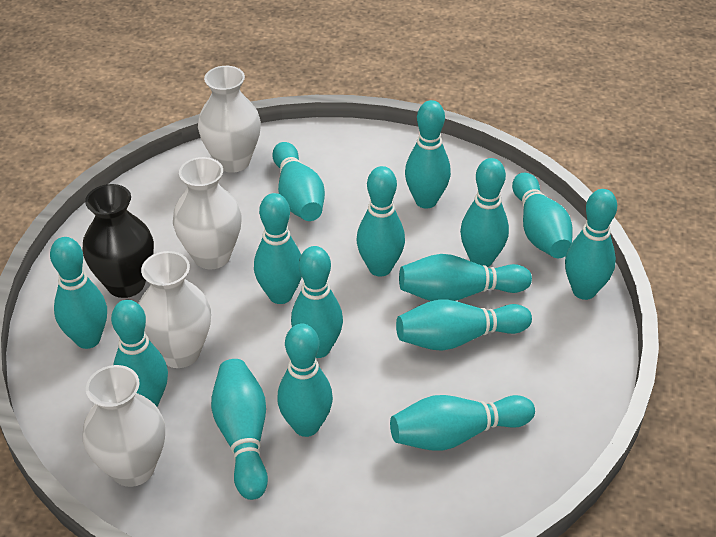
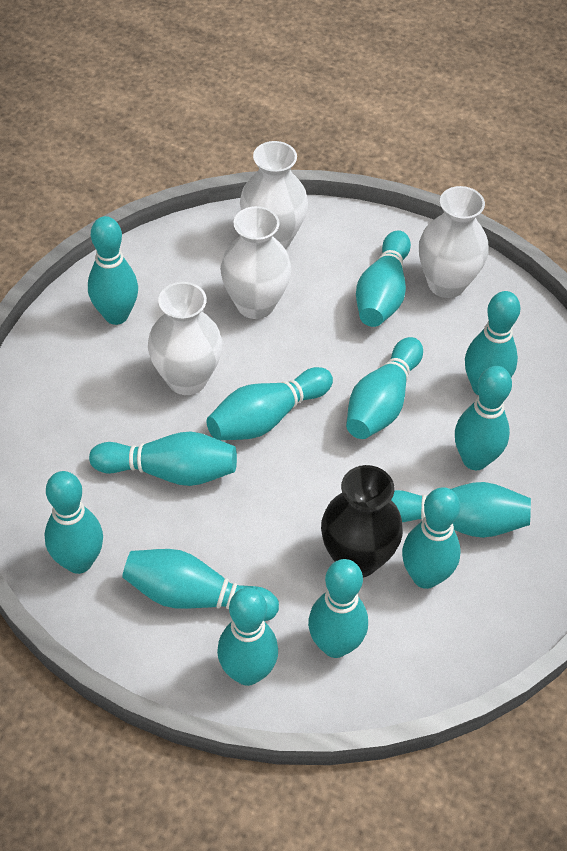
turquoise bowling pin: [50,237,107,349] [111,300,168,407] [211,359,268,500] [254,193,302,304] [272,142,325,221] [277,324,333,437] [291,246,343,358] [357,166,405,277] [390,395,535,451] [396,299,532,351] [399,254,532,301] [405,100,451,209] [460,158,509,267] [512,173,573,258] [565,189,617,300] = 15 -> [45,471,103,574] [88,216,138,325] [89,432,237,486] [122,549,279,621] [207,367,333,440] [217,588,278,686] [308,559,368,658] [346,337,423,439] [356,230,411,327] [391,482,531,538] [402,487,461,589] [455,366,512,470] [465,291,520,395] = 13

